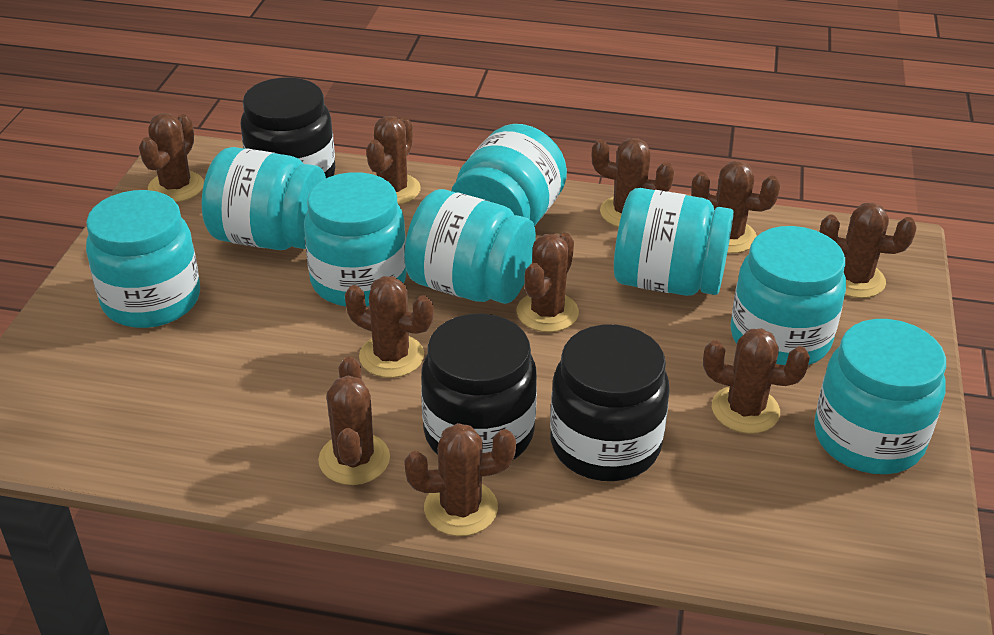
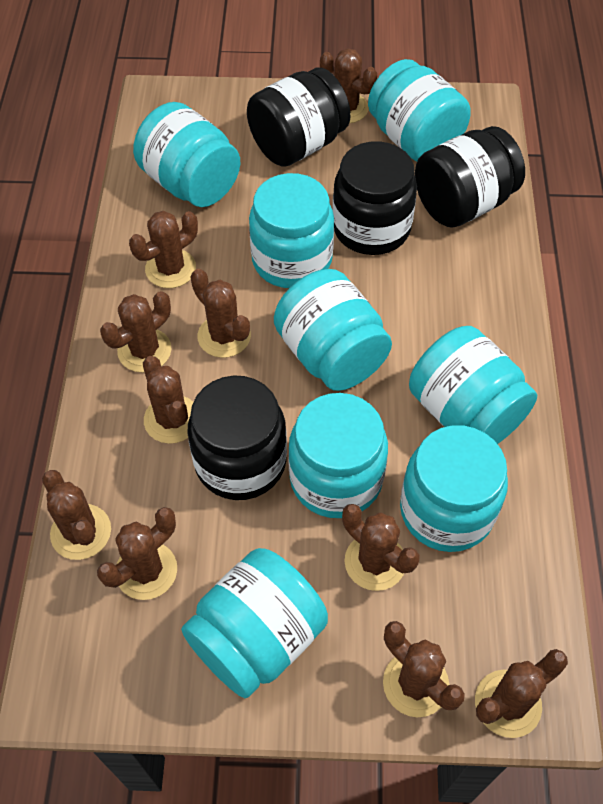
black jar: [240,77,335,178] [421,313,537,460] [550,324,670,481] = 3 -> [187,375,287,500] [247,68,351,166] [332,141,417,255] [415,126,525,228] = 4

